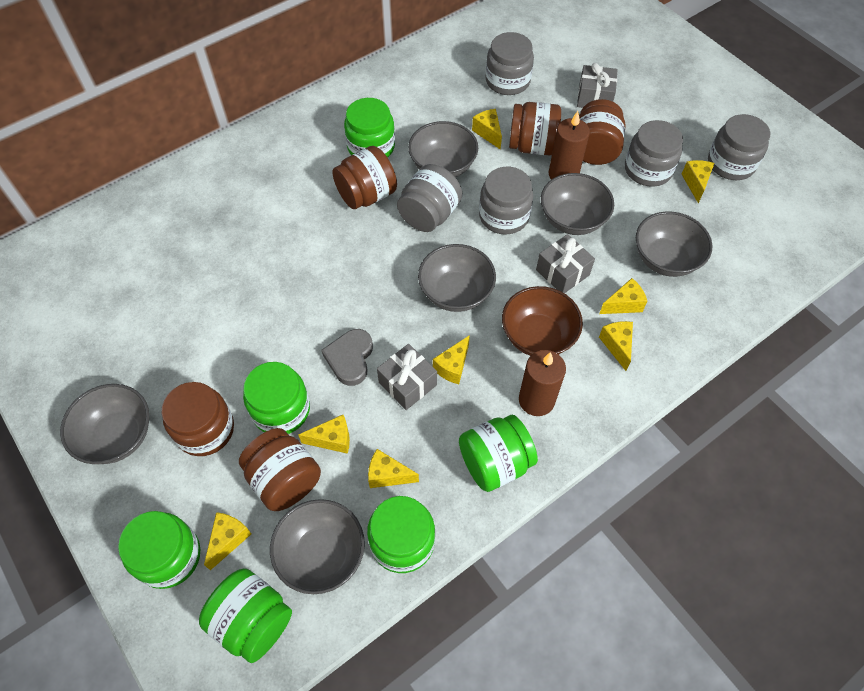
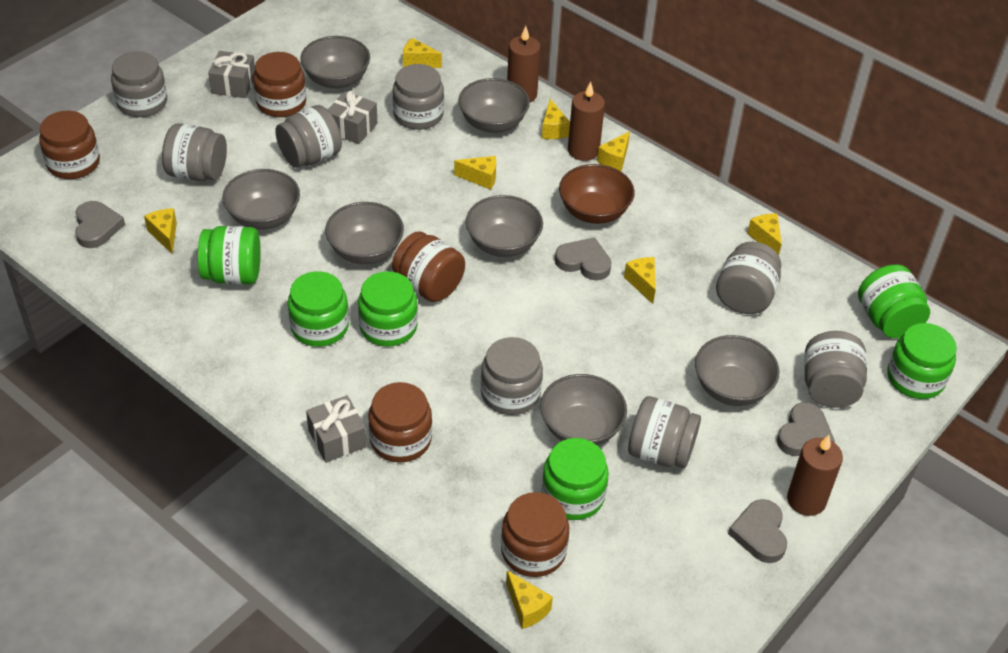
brown candle: [519,350,566,416] [549,111,590,180] = 2 -> [507,26,541,102] [568,82,605,161] [787,435,843,516] = 3
grey bowl: [60,384,149,464] [270,499,365,594] [408,121,478,177] [418,244,496,312] [541,173,614,235] [636,212,712,277] = 6 -> [222,169,300,230] [300,36,370,88] [325,202,404,264] [458,78,530,133] [466,195,543,257] [540,374,627,446] [695,335,779,406] = 7
grey heart: [321,329,373,386] = 1 -> [75,201,125,248] [555,237,612,280] [728,499,787,563] [777,402,835,456] = 4
grey jar: [397,164,462,232] [479,167,533,235] [486,32,534,95] [625,120,683,187] [708,114,770,180] = 5 -> [111,51,167,117] [162,123,227,181] [275,105,342,168] [392,64,444,130] [481,337,543,415] [628,396,701,468] [716,242,781,314] [804,331,867,408] = 8

